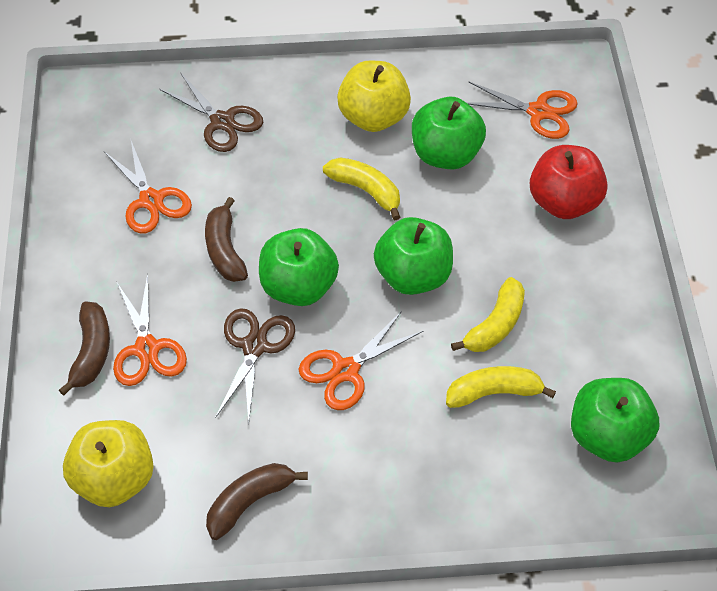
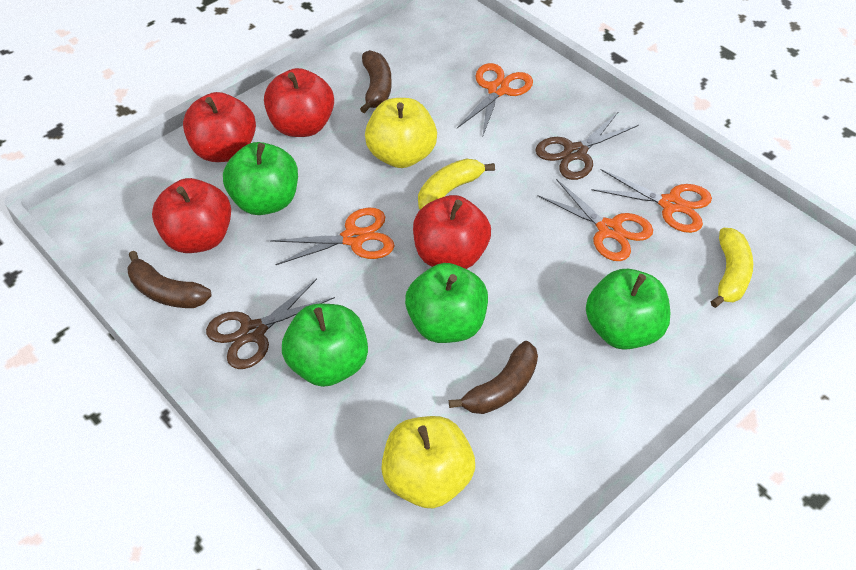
red apple: [530,145,608,219] = 1 -> [152,178,231,253] [183,92,256,162] [264,68,334,137] [413,195,491,269] = 4
yellow banana: [323,157,400,220] [446,366,556,408] [451,277,525,352] = 3 -> [418,159,495,210] [711,228,753,308] = 2

